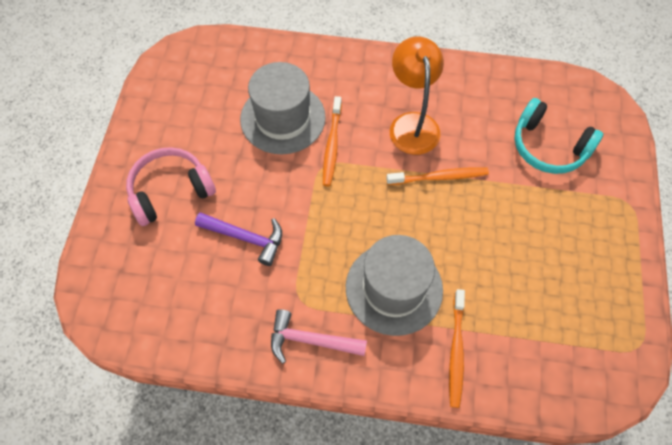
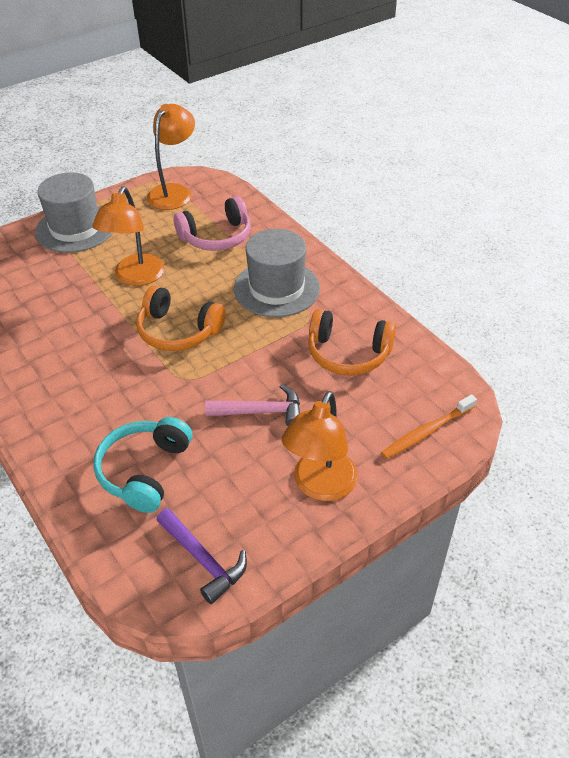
orange headphones: none = 0 -> [136,285,226,351] [308,309,396,375] = 2
orange lamp: [390,37,444,155] = 1 -> [92,186,165,286] [147,104,195,210] [282,391,358,501] = 3
orange toothbrush: [323,96,342,186] [386,167,489,185] [449,289,465,408] = 3 -> [381,394,477,459] = 1

